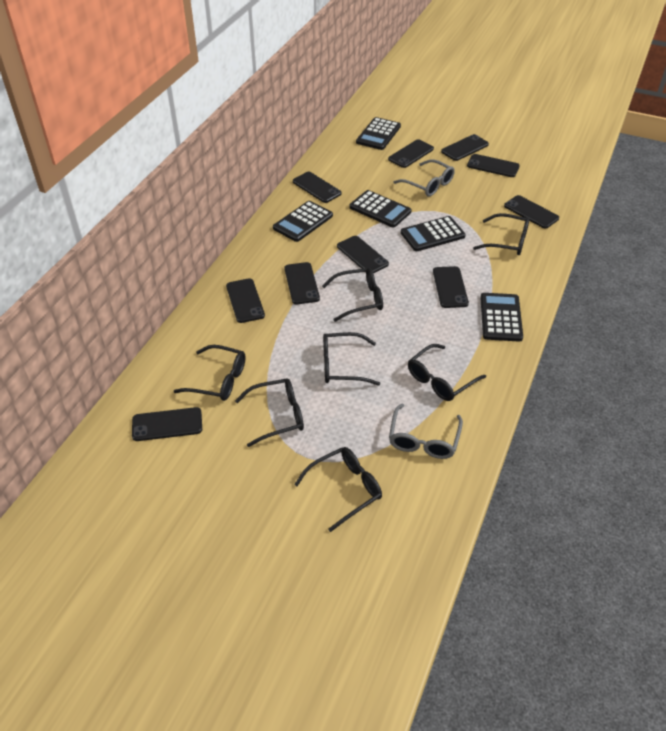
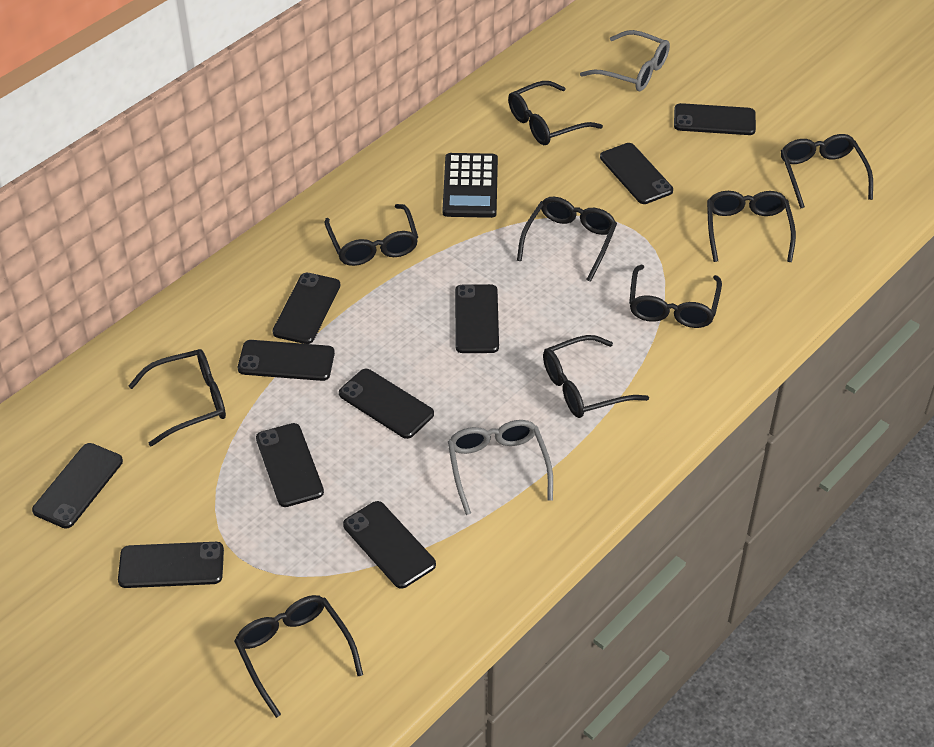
black calculator: [273,201,333,242] [349,190,411,228] [356,117,401,150] [401,216,466,251] [480,293,523,342] = 5 -> [443,153,498,218] = 1
black glasses: [174,345,246,401] [235,378,304,447] [294,447,382,532] [322,268,383,322] [323,332,380,386] [408,344,486,401] [473,213,530,255] = 7 -> [128,349,226,446] [234,595,363,718] [324,204,418,266] [508,81,603,145] [517,197,617,282] [543,335,649,418] [629,265,722,328] [707,191,796,262] [781,134,873,209] = 9

